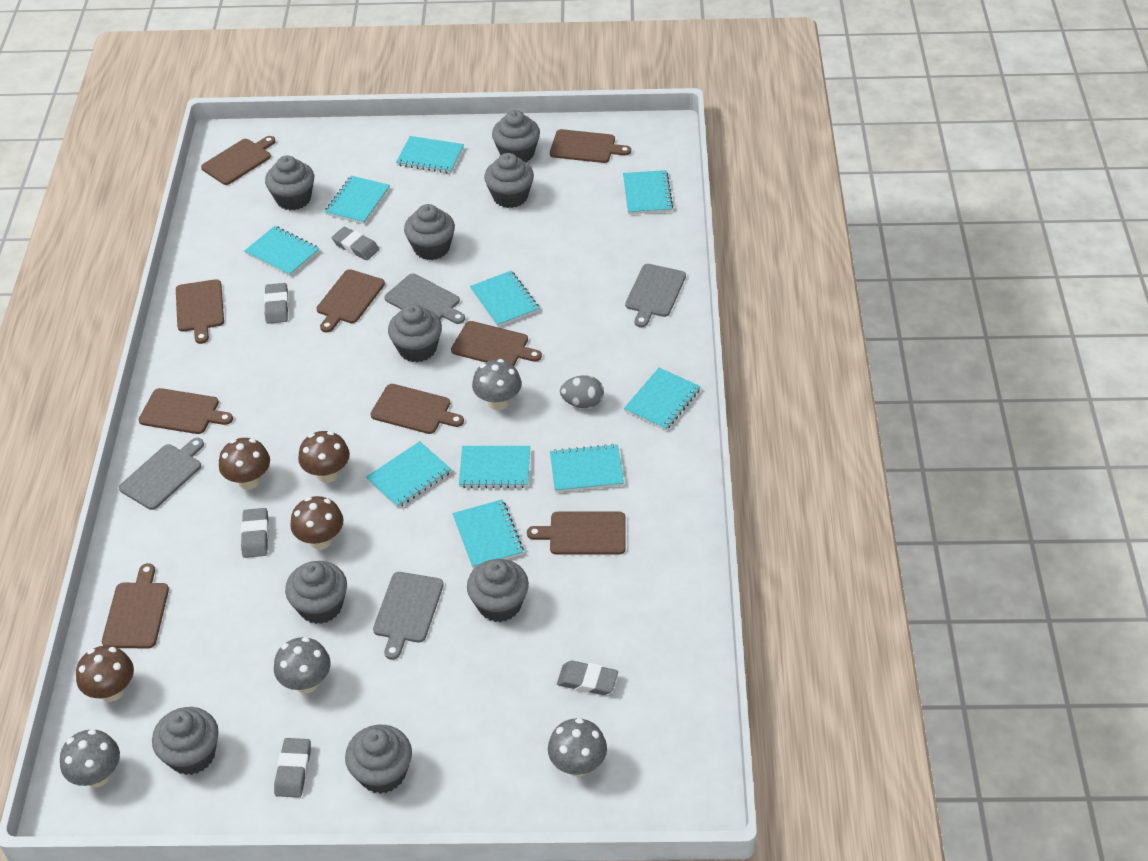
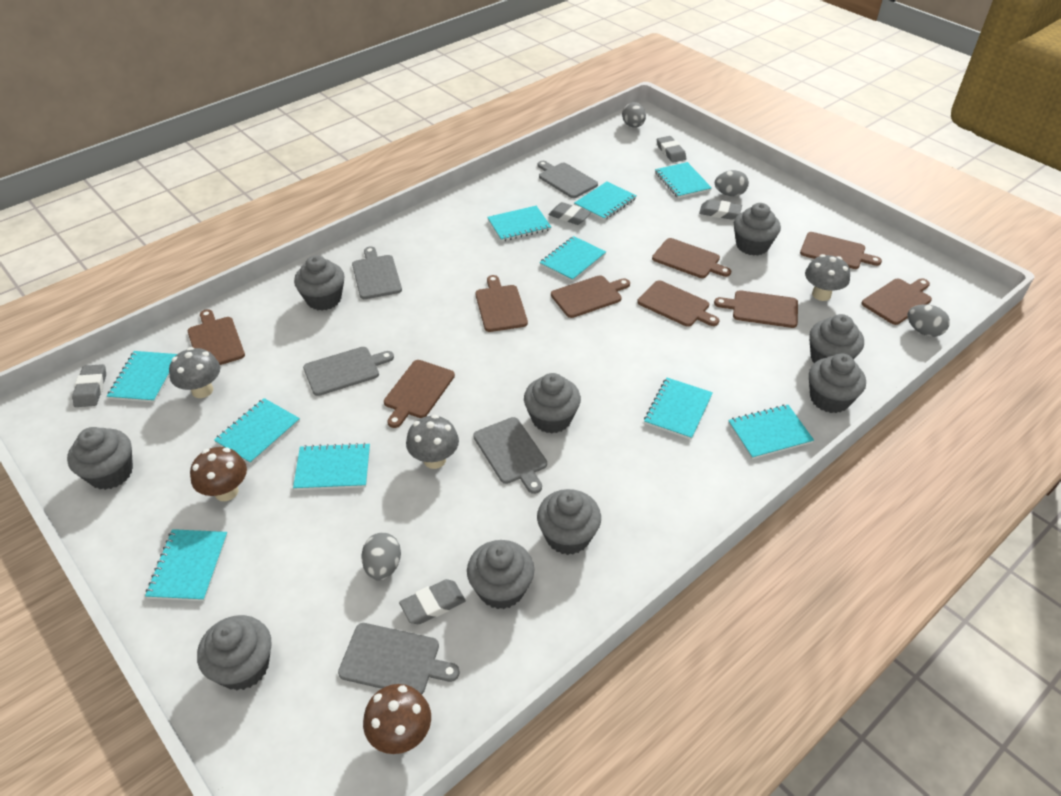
brown mushroom: [76,646,134,702] [219,438,270,490] [290,496,343,549] [298,431,350,483] = 4 -> [190,447,247,501] [363,684,431,754] = 2
grey cutting board: [119,438,204,510] [373,572,444,660] [384,273,465,324] [625,264,686,327] = 4 -> [303,347,394,396] [338,623,460,694] [352,247,402,299] [473,417,547,494] [538,161,598,198] = 5
grey egg: [560,375,604,408] = 1 -> [361,532,401,581] [622,102,646,128] [715,170,749,196] [907,304,950,337] = 4
grey mushroom: [60,729,120,787] [274,637,331,693] [472,359,522,411] [548,718,607,777] = 4 -> [169,347,220,398] [406,415,459,469] [805,254,850,301] = 3

